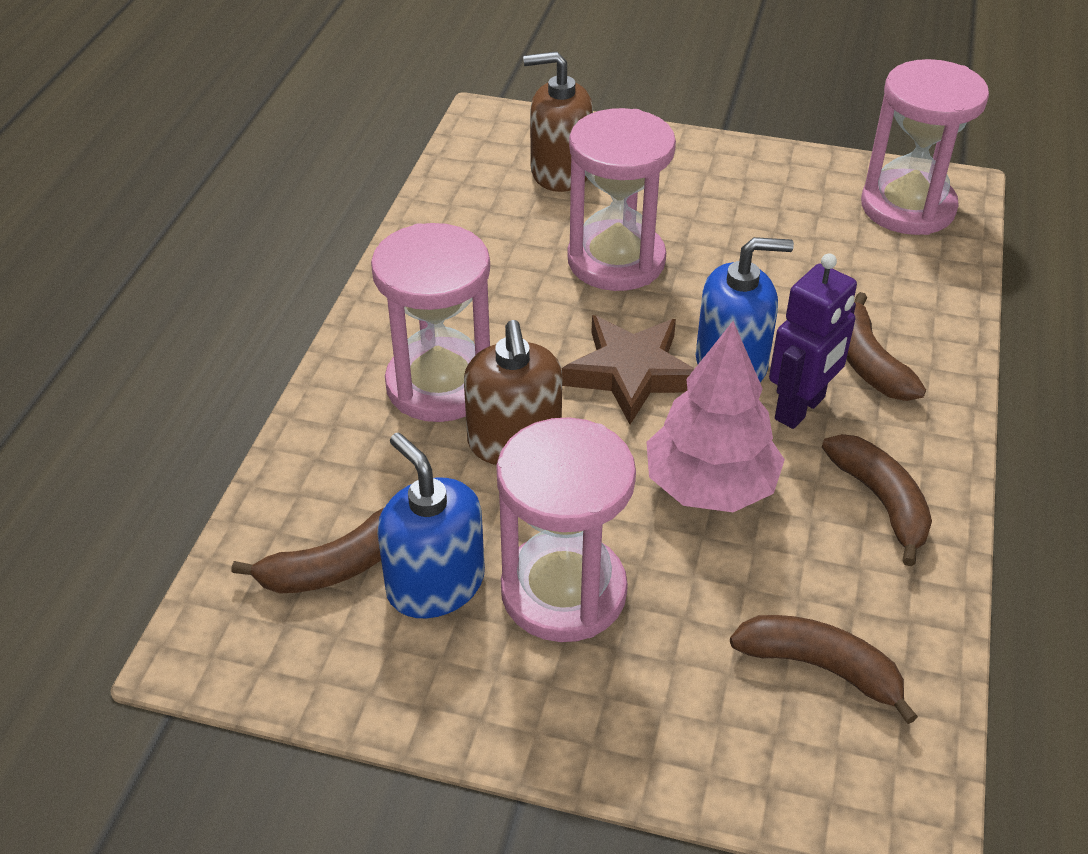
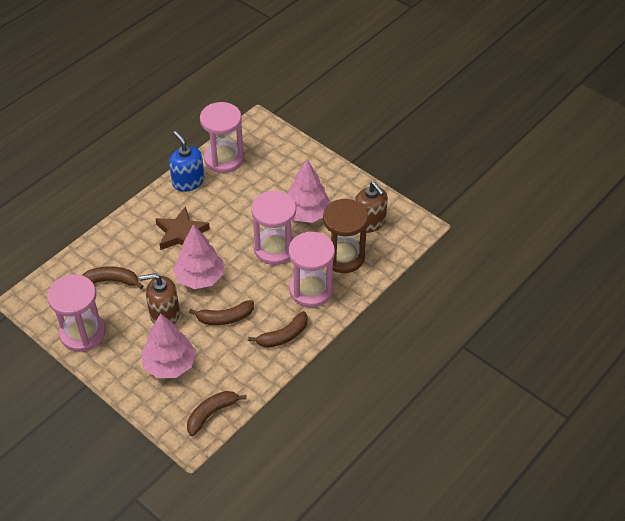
blue soap dispenser: [377,432,485,618] [696,237,794,382] = 2 -> [169,131,204,192] = 1
brown hourglass: none = 0 -> [323,199,368,273] = 1
pink tree: [646,321,785,512] = 1 -> [141,314,196,378] [173,224,224,289] [288,160,331,223] = 3
purple robot: [769,253,857,429] = 1 -> none = 0

